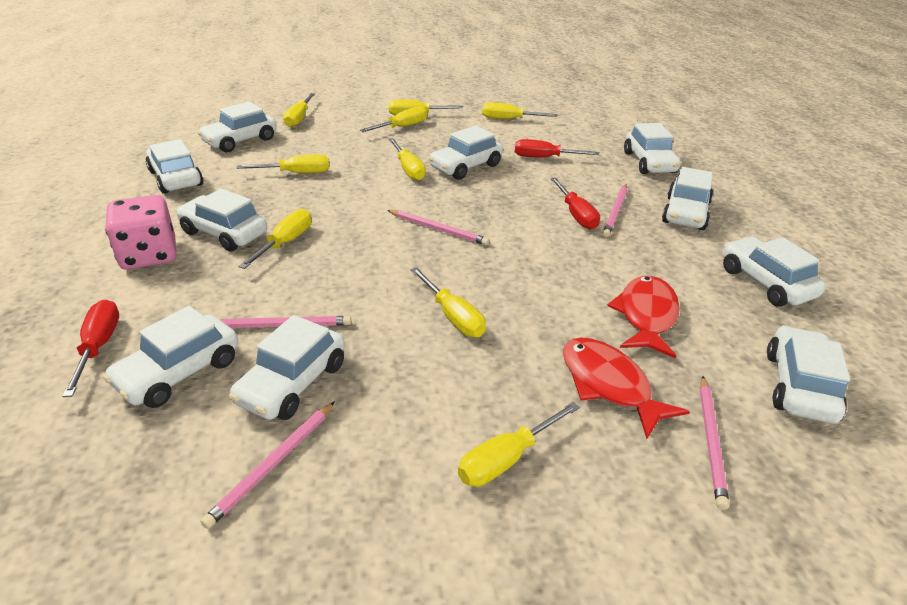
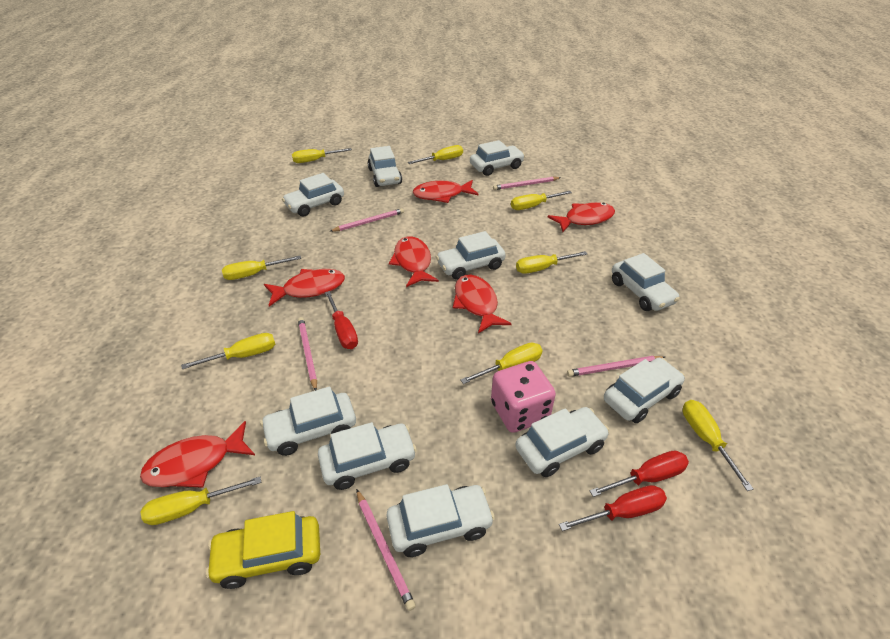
red fish: [563,337,690,439] [607,276,680,358] = 2 -> [140,421,255,488] [264,269,345,307] [389,236,439,287] [413,180,479,203] [453,275,512,334] [548,202,615,232] = 6
yellow car: none = 0 -> [206,511,320,589] = 1

